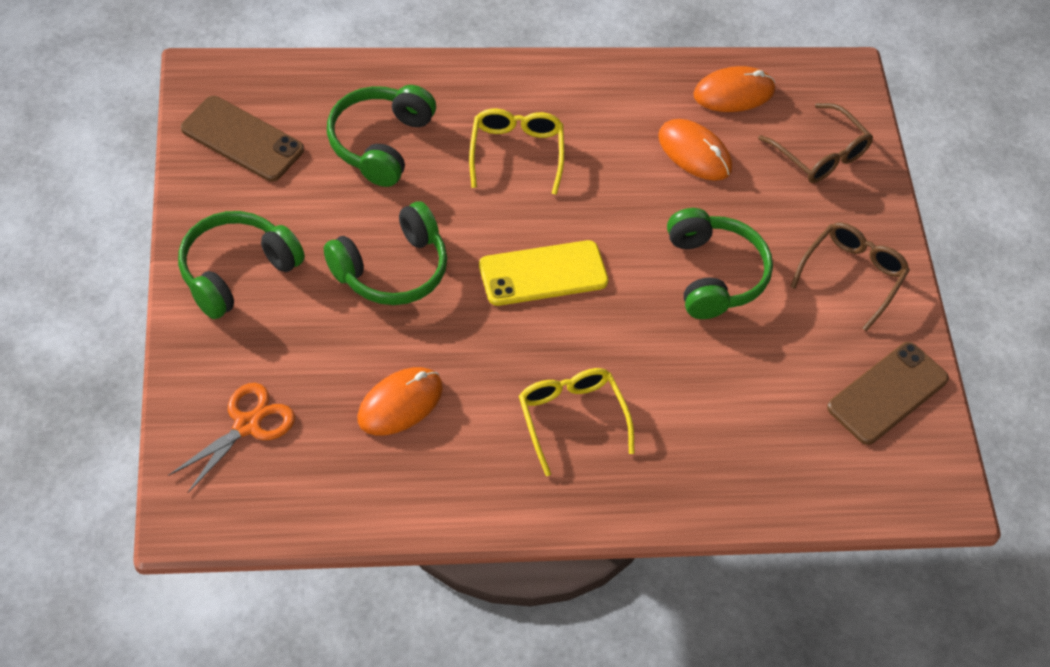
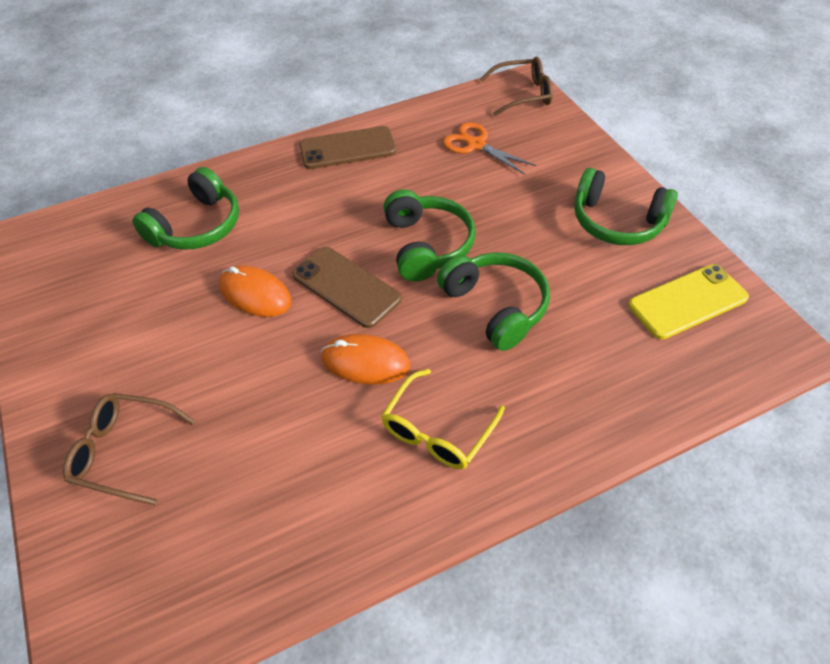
orange mouse: [357,367,443,435] [658,119,732,181] [693,66,775,112] = 3 -> [219,265,292,317] [321,334,410,385] = 2
yellow glasses: [469,109,564,195] [519,368,635,476] = 2 -> [381,369,505,469] = 1

